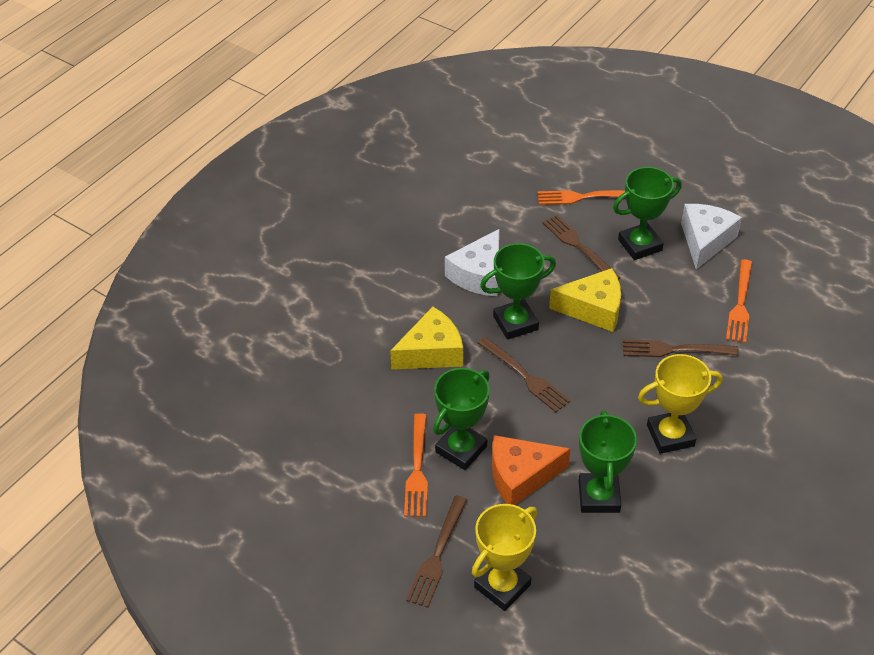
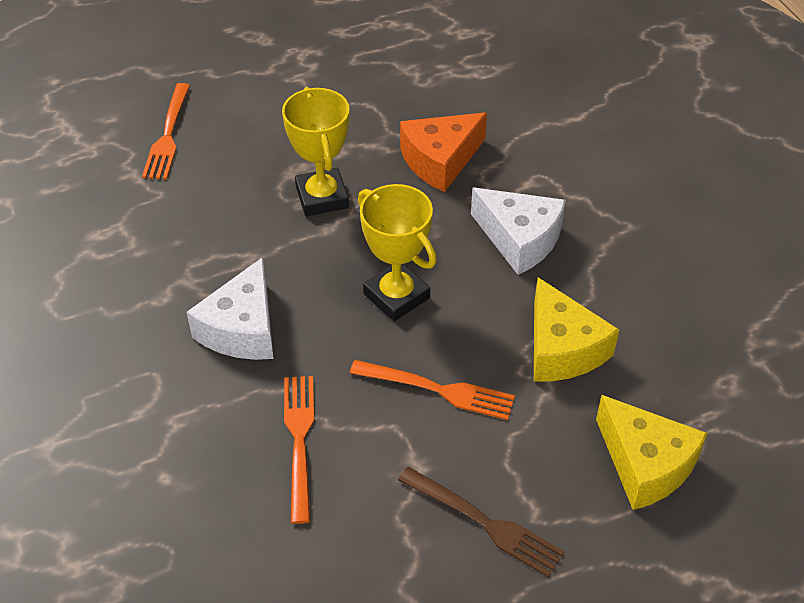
brown fork: [406,496,467,608] [478,337,570,412] [543,215,621,280] [623,340,739,357] = 4 -> [398,467,565,577] = 1
green trophy: [433,368,490,470] [480,243,556,340] [579,410,637,513] [613,167,682,260] = 4 -> none = 0

